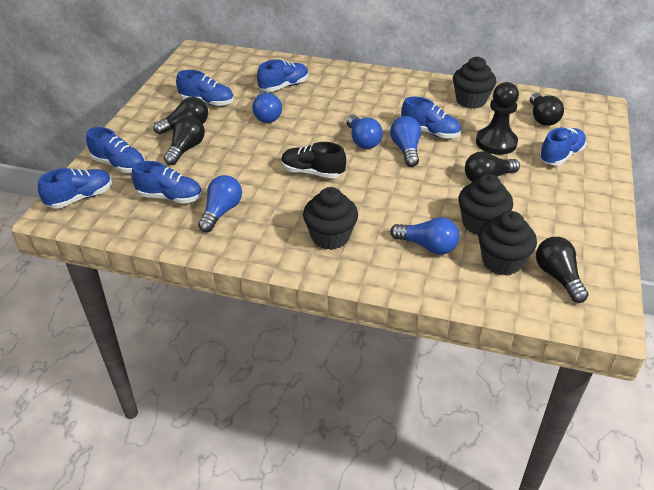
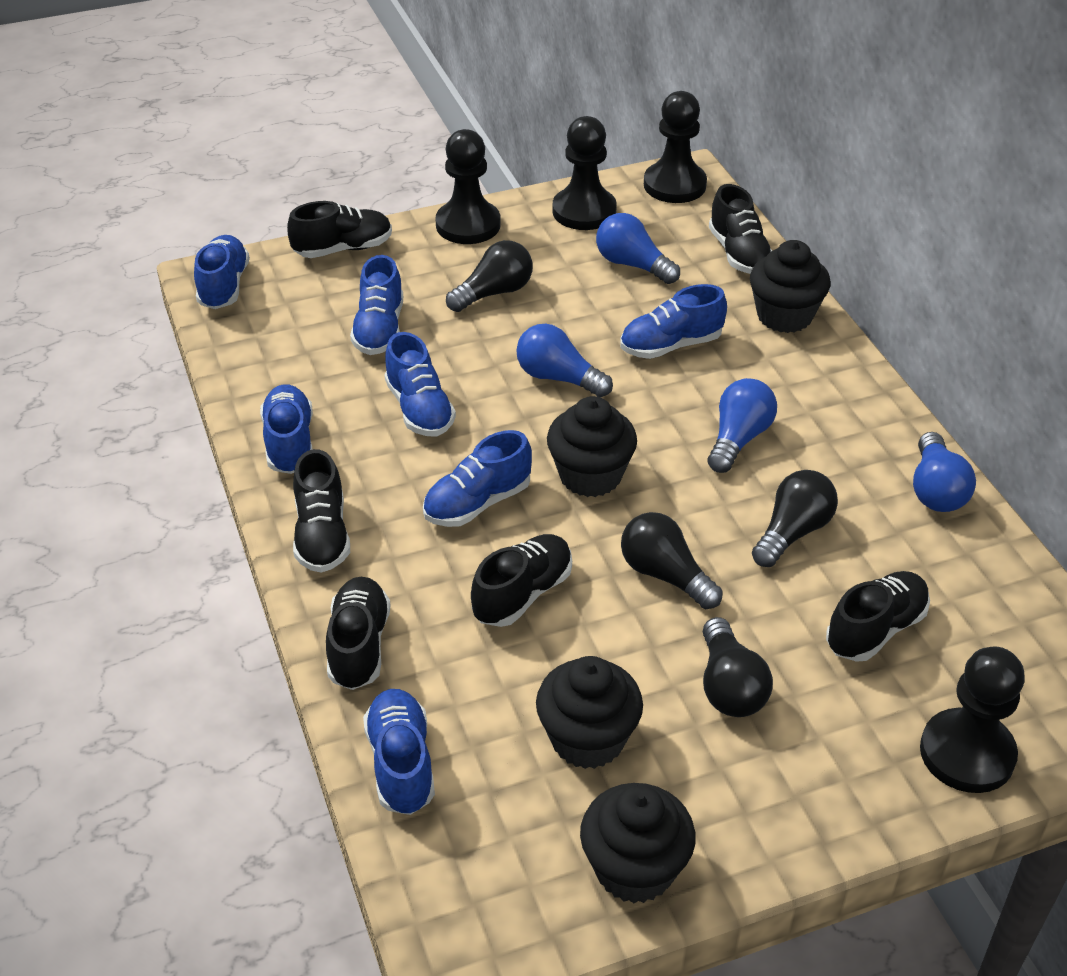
black light bulb: [153,97,208,135] [164,116,205,165] [465,151,520,182] [530,93,564,126] [536,237,588,303] = 5 -> [446,240,533,312] [621,512,723,609] [703,617,773,717] [752,470,838,567] = 4
black pawn: [476,82,519,155] = 1 -> [435,129,501,244] [552,116,617,230] [644,91,707,203] [920,646,1025,793] = 4
black shoe: [281,142,346,179] = 1 -> [287,201,392,258] [293,449,350,573] [326,577,391,690] [471,534,572,627] [709,184,772,274] [826,571,930,662] = 6
blue light bulb: [198,175,242,232] [252,91,282,123] [346,115,383,149] [390,116,421,167] [390,217,460,255] = 5 -> [516,324,613,397] [596,213,680,284] [707,378,777,473] [913,432,976,512] = 4

